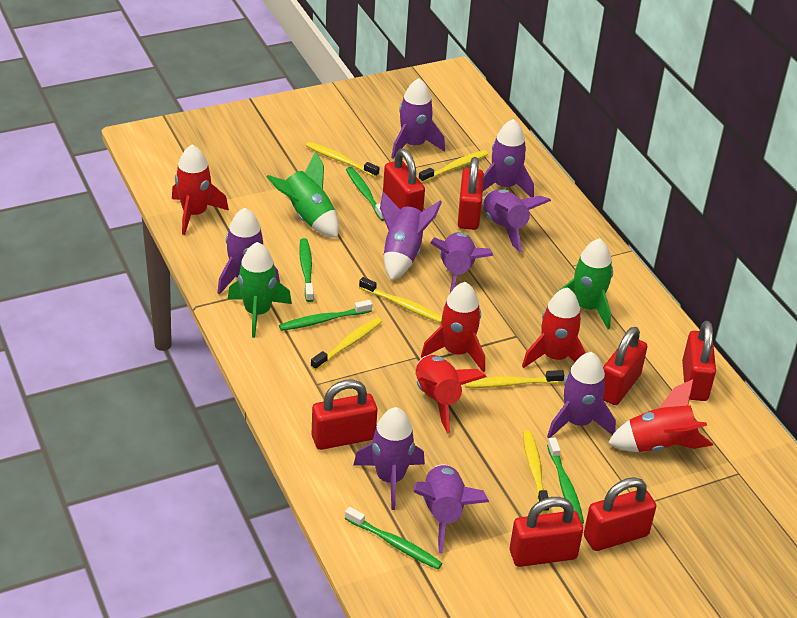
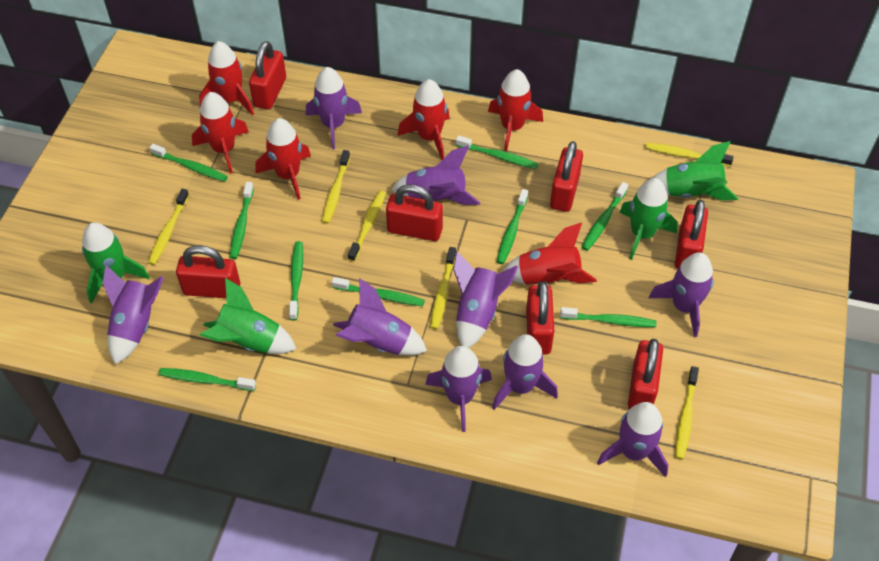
green rocket: [228,242,292,338] [266,151,339,238] [556,238,613,329] = 3 -> [82,222,150,304] [199,278,296,354] [619,178,677,260] [653,141,738,200] = 4
green toothbrush: [279,300,372,331] [299,238,314,302] [345,507,442,570] [346,167,385,221] [547,437,584,524] = 5 -> [149,144,228,182] [158,368,256,391] [230,182,254,259] [289,241,303,321] [332,277,425,306] [456,135,539,169] [496,189,528,264] [560,307,657,327] [582,182,628,251] = 9
red rocket: [172,144,229,235] [416,355,486,433] [421,282,485,372] [522,287,586,368] [608,379,713,452] = 5 -> [192,92,249,174] [199,41,254,116] [255,118,311,200] [397,79,450,160] [488,69,543,151] [502,222,597,285] = 6

